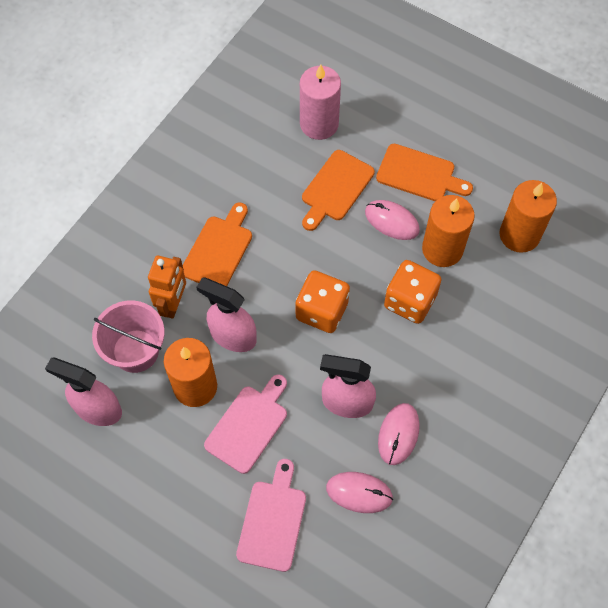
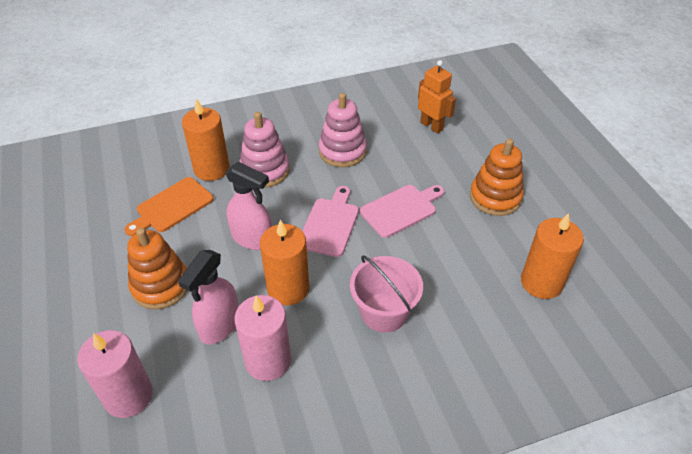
orange cutting board: [183,202,252,286] [302,150,375,231] [376,144,473,201] = 3 -> [125,177,214,236] = 1
orange dice: [295,270,350,333] [384,260,441,324] = 2 -> none = 0
orange stacking toy: none = 0 -> [127,228,188,310] [470,139,524,216] = 2
pink candle: [300,65,341,140] = 1 -> [77,330,153,418] [234,295,291,381] = 2
pink mouse: [326,472,393,513] [365,200,420,240] [378,403,420,465] = 3 -> none = 0
pink spray bottle: [45,357,122,426] [196,277,257,352] [320,354,376,418] = 3 -> [178,250,239,344] [225,162,272,250] = 2
pink stacking toy: none = 0 -> [239,112,290,187] [319,93,367,167] = 2

